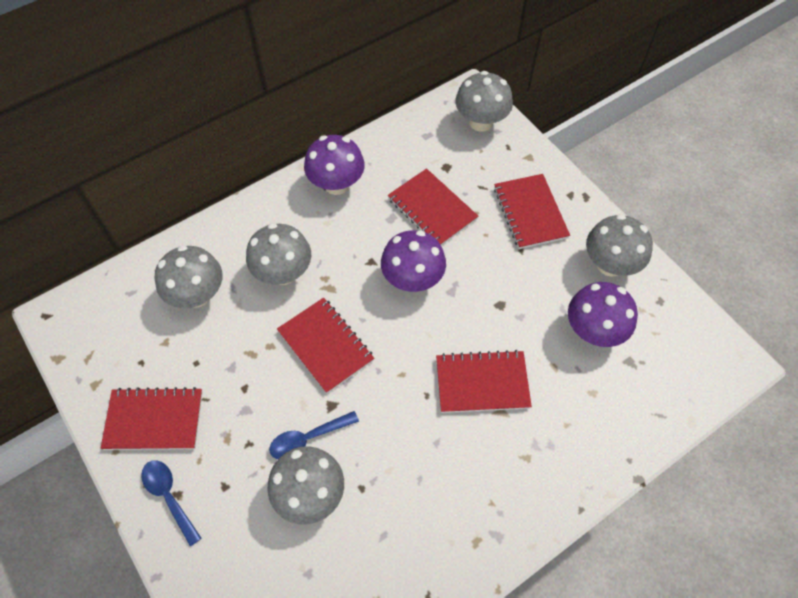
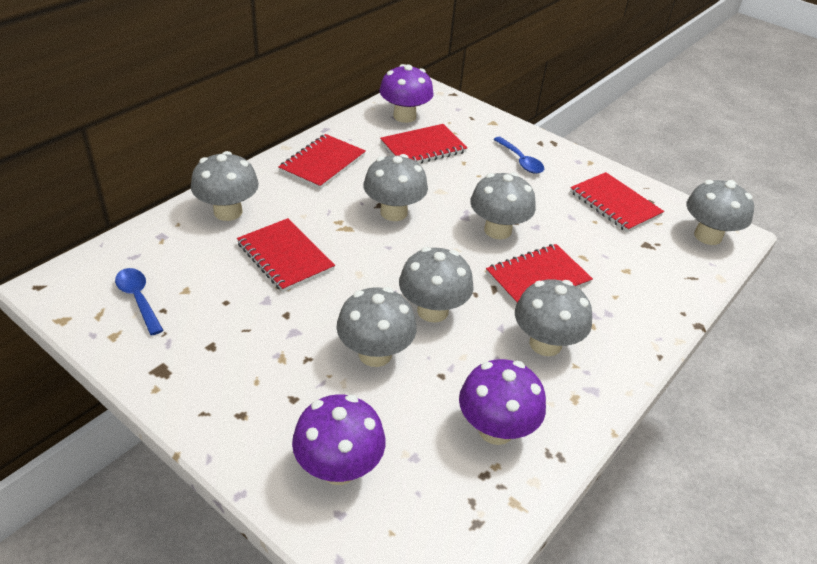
grey mushroom: [155,245,223,308] [246,223,311,285] [267,446,344,525] [455,71,513,132] [586,214,653,277] = 5 -> [191,151,259,221] [336,287,417,367] [363,154,428,221] [399,247,474,323] [470,172,536,239] [515,279,592,356] [686,180,754,245] = 7

